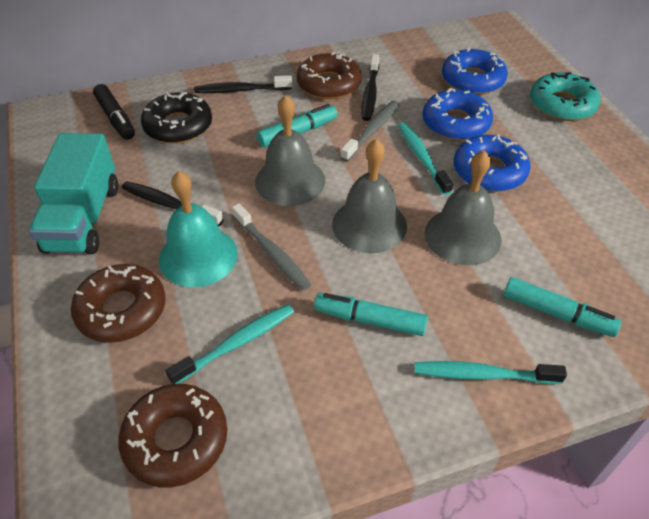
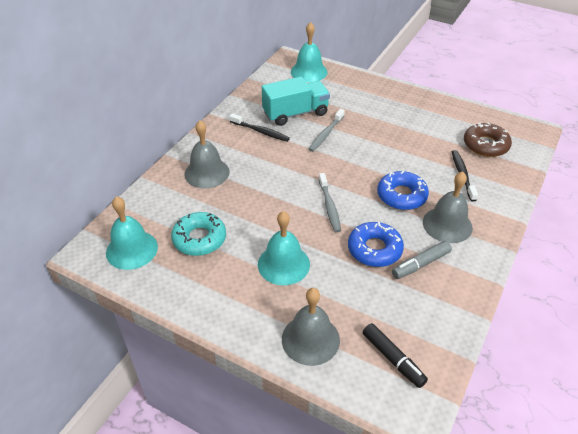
black donut: [141,92,212,144] = 1 -> none = 0
black toothbrush: [122,181,223,227] [194,75,292,93] [361,54,379,121] = 3 -> [230,113,290,142] [452,150,478,202] = 2
blue donut: [422,88,493,140] [442,48,508,95] [454,135,531,192] = 3 -> [348,222,404,267] [377,171,429,210] = 2
brown donut: [71,264,166,343] [118,384,227,487] [297,52,362,99] = 3 -> [464,122,512,157] = 1
grey marker: none = 0 -> [392,241,452,279] = 1
turquoise bell: [159,171,238,287] = 1 -> [106,196,158,270] [258,211,310,285] [291,22,328,82] = 3
turquoise marker: [257,104,337,147] [314,293,428,336] [504,277,621,337] = 3 -> none = 0
turquoise toothbrush: [166,304,294,384] [398,122,453,195] [414,361,567,384] = 3 -> none = 0

